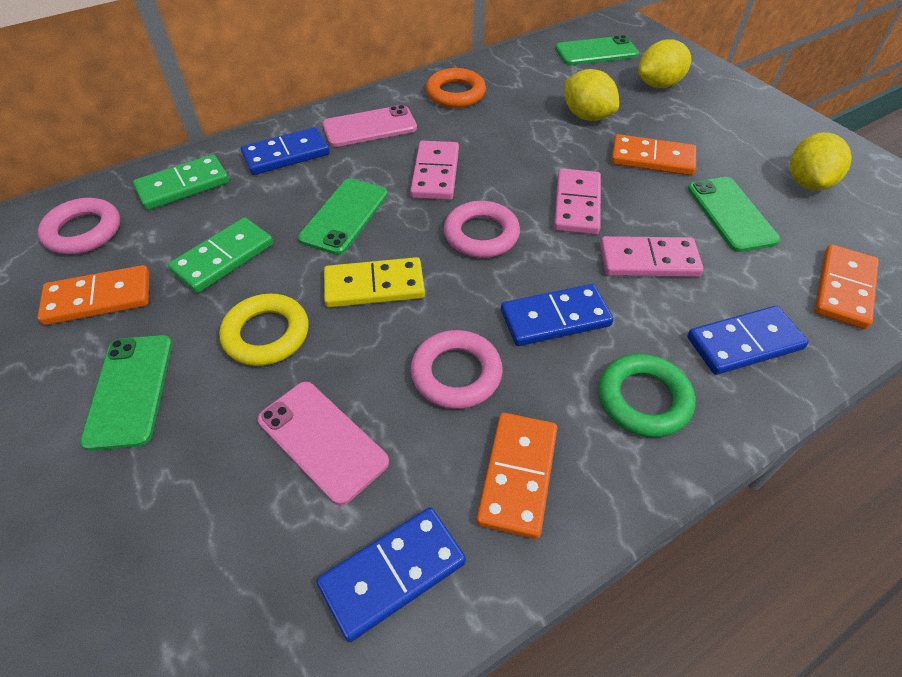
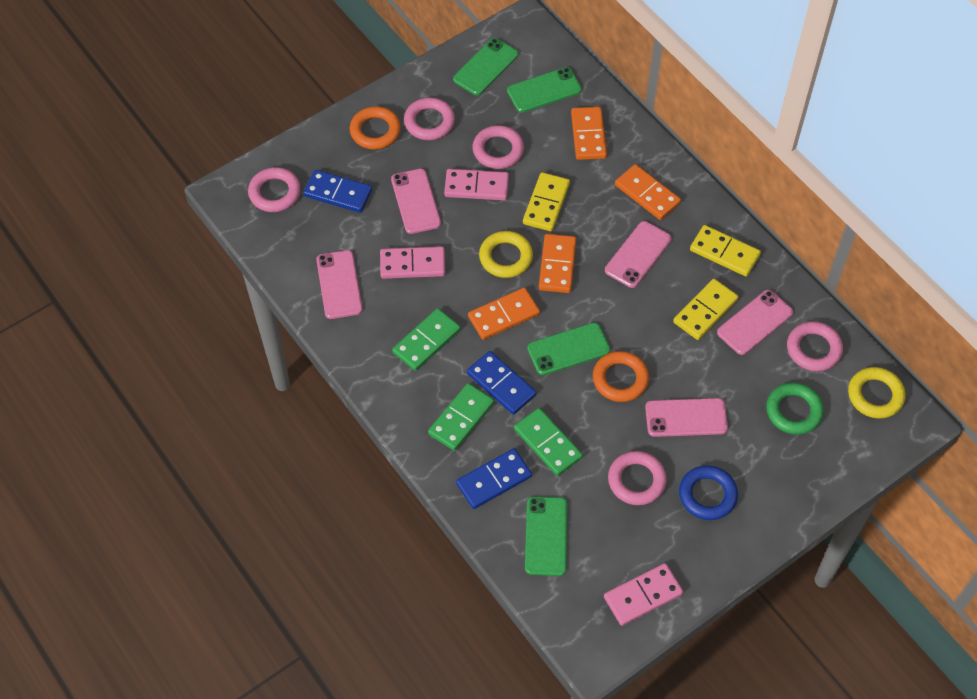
blue domino: [241,127,330,175] [316,507,466,642] [501,284,614,346] [687,306,809,375] = 4 -> [303,170,372,213] [456,448,532,509] [467,351,536,415] = 3
blue ring: none = 0 -> [679,465,738,520] = 1
green domino: [133,155,229,210] [168,217,273,293] = 2 -> [392,308,461,371] [428,383,494,451] [514,408,583,476] = 3
orange ring: [426,68,486,108] = 1 -> [350,106,401,150] [593,351,649,402] = 2
pink phone: [257,382,389,506] [323,105,417,147] = 2 -> [316,250,362,319] [391,169,441,234] [605,221,672,288] [645,398,728,437] [717,290,793,355] = 5
pink ring: [38,198,120,255] [411,330,503,409] [444,201,520,258] = 3 -> [248,167,301,212] [404,98,455,140] [472,125,524,169] [608,451,667,505] [787,321,843,372] = 5
yellow domino: [324,257,425,307] = 1 -> [523,172,570,231] [673,279,738,340] [690,225,761,277] = 3
yellow lemon: [564,69,619,121] [638,39,691,88] [790,132,852,190] = 3 -> none = 0
yellow ring: [219,294,309,366] = 1 -> [479,231,533,278] [848,367,905,419] = 2

